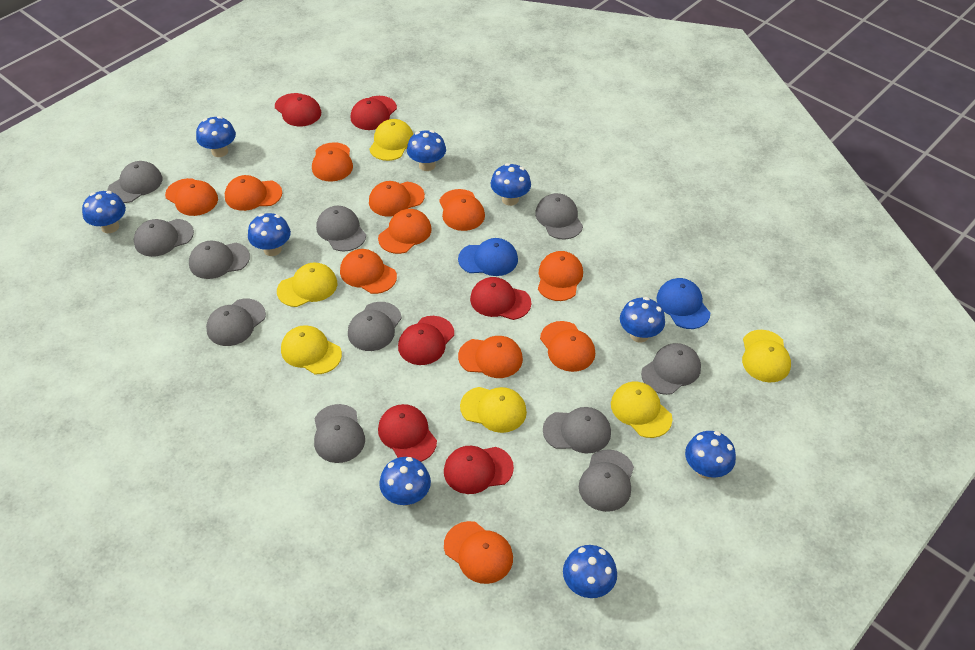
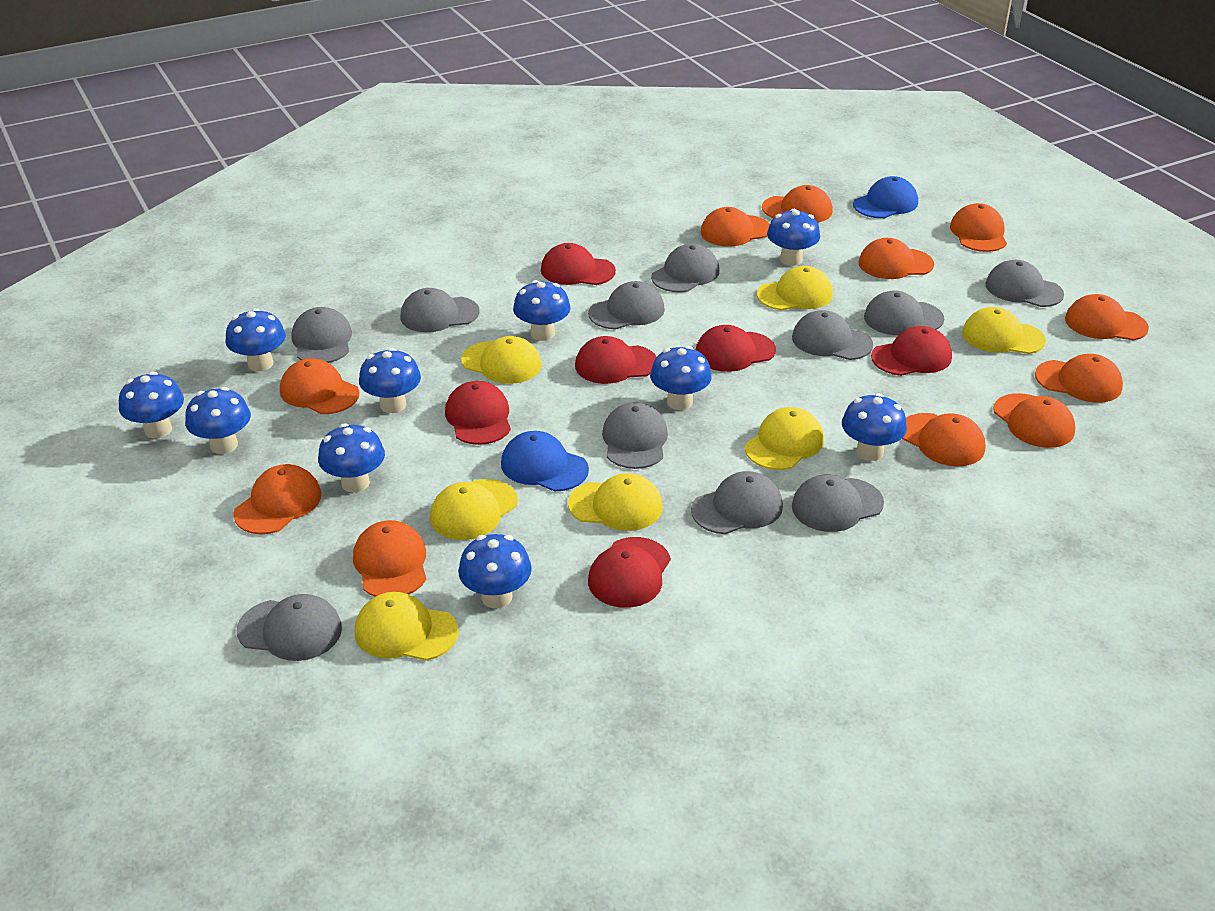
blue mushroom: [82,191,126,233] [196,116,236,157] [248,213,291,256] [379,457,431,506] [407,130,446,171] [491,163,531,206] [563,545,617,598] [620,297,665,343] [685,431,736,479] = 9 -> [119,372,184,438] [185,387,251,454] [226,308,286,371] [318,423,385,493] [359,348,421,413] [458,534,532,608] [513,280,571,341] [650,346,712,410] [767,209,820,266] [842,393,907,461] = 10
yellow cap: [277,262,337,307] [281,325,342,374] [369,119,413,161] [460,387,527,433] [611,382,673,438] [742,330,791,383] = 6 -> [355,592,459,661] [430,479,518,540] [461,336,542,384] [568,473,662,531] [745,407,824,470] [757,266,833,310] [962,307,1046,354] = 7

